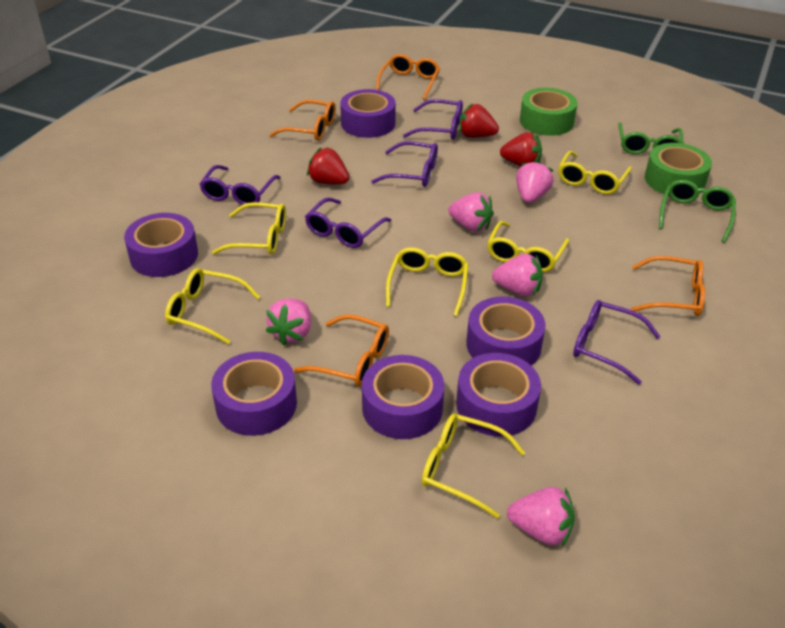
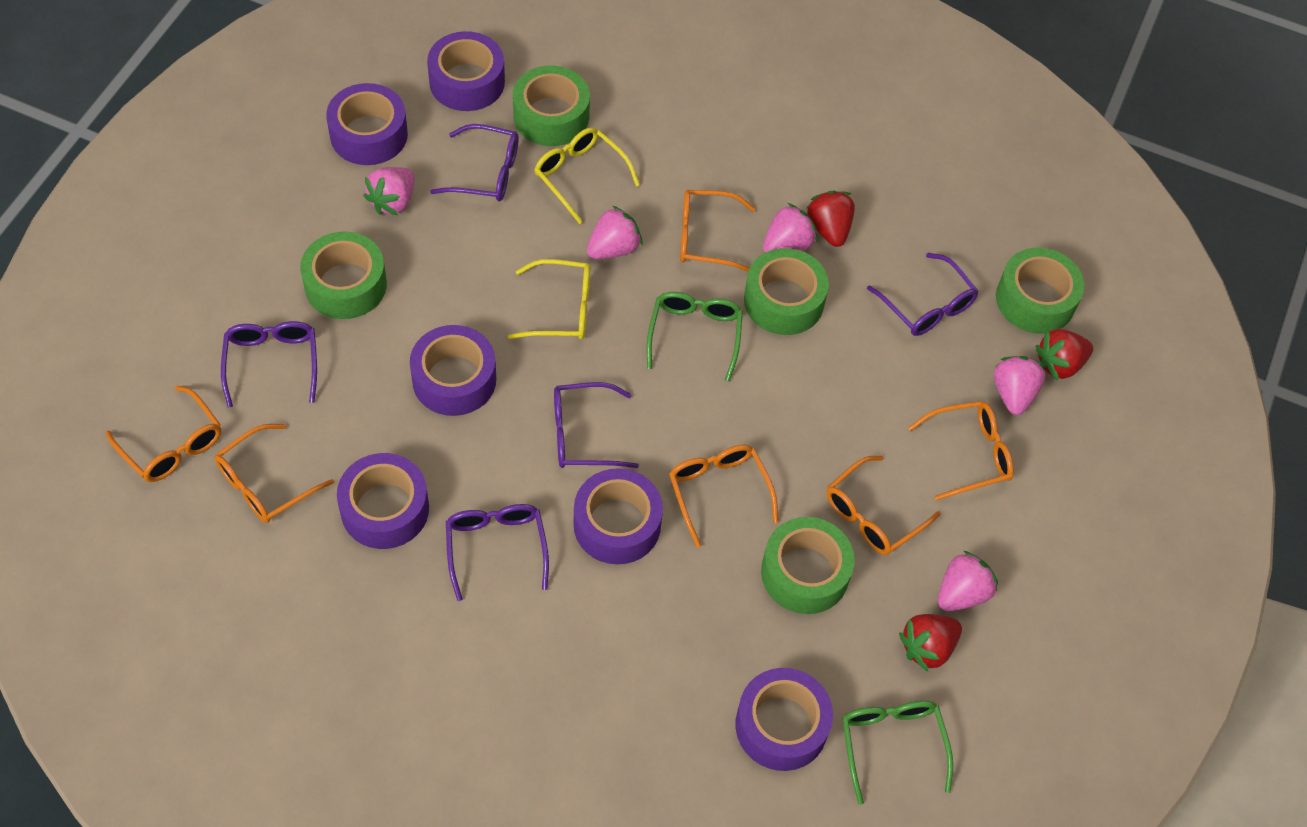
green tape: [520,88,577,136] [645,143,712,196] = 2 -> [300,231,387,319] [513,65,590,146] [744,248,829,335] [761,517,855,614] [996,247,1084,334] = 5
orange glasses: [269,100,336,141] [294,314,389,386] [376,54,440,100] [631,256,705,316] = 4 -> [106,386,221,482] [215,424,334,523] [669,445,778,548] [680,190,756,272] [827,456,941,555] [908,401,1014,501] = 6
yellow glasses: [165,268,260,344] [212,202,286,255] [386,247,469,316] [422,414,525,519] [487,221,569,272] [558,151,632,194] = 6 -> [508,259,590,340] [535,127,640,224] = 2

